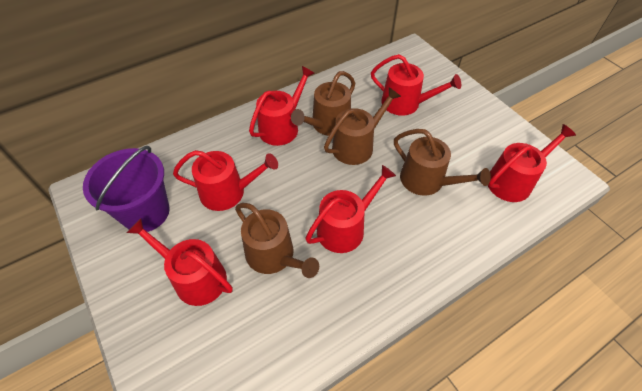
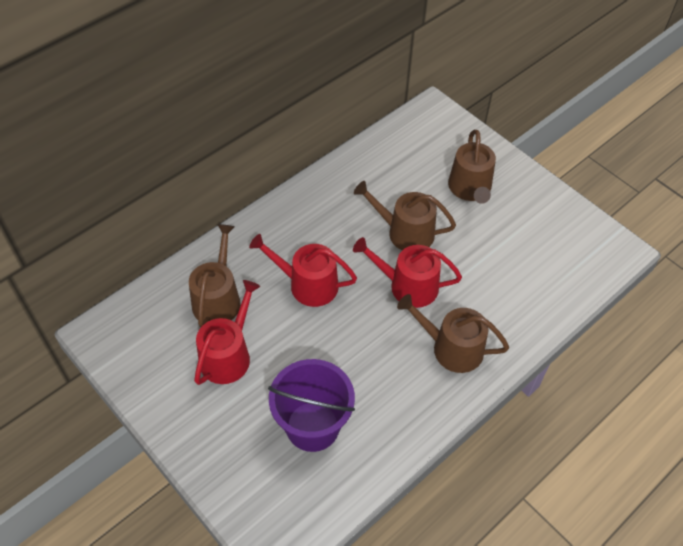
red watering can: [127,218,233,306] [173,150,278,211] [249,66,315,146] [305,165,396,253] [371,54,461,116] [488,124,576,202] = 6 -> [194,280,260,385] [249,234,357,307] [353,237,462,308] = 3

